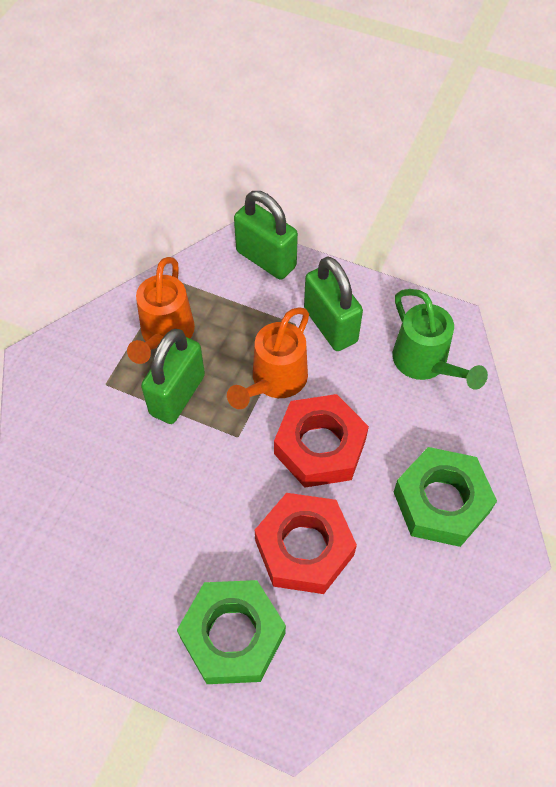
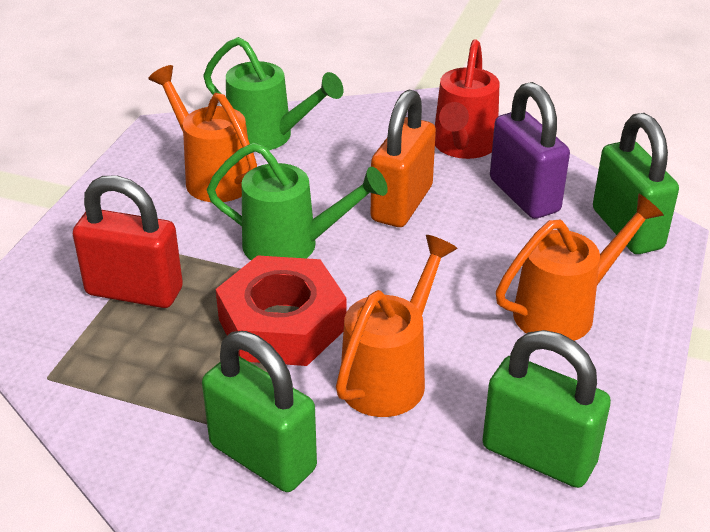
green nut: [177,580,286,684] [394,447,497,547] = 2 -> none = 0
green watering can: [392,289,488,390] = 1 -> [203,37,344,150] [207,143,388,260] = 2
orange padlock: none = 0 -> [371,90,436,227] = 1
orange watering can: [127,257,195,364] [227,307,309,409] = 2 -> [148,65,257,202] [336,235,458,417] [496,194,664,341] = 3
purple padlock: none = 0 -> [490,82,570,219] = 1
red nut: [255,493,357,594] [274,394,369,488] = 2 -> [216,255,346,366] = 1
red padlock: none = 0 -> [73,176,183,308] = 1
red watering can: none = 0 -> [435,39,500,159] = 1

